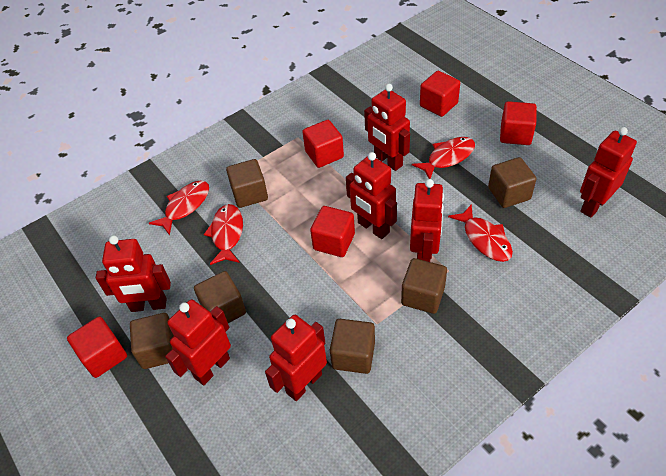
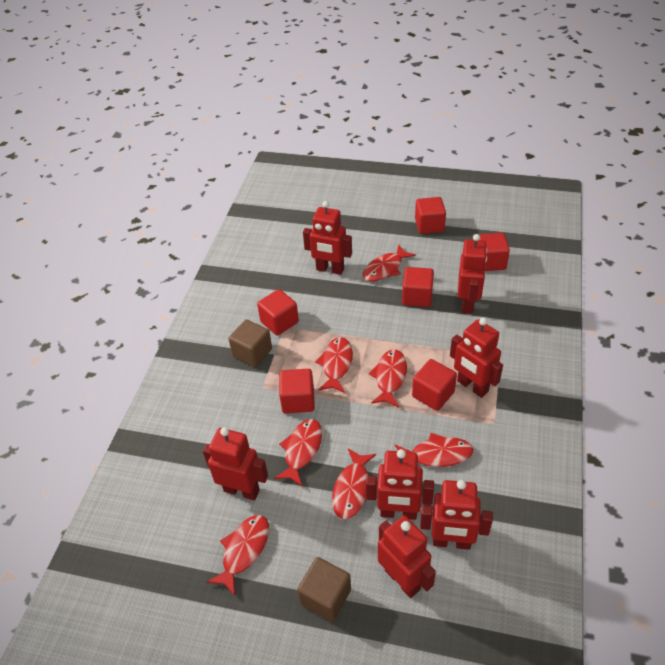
brown cube: [130,313,174,369] [194,271,246,323] [226,159,268,208] [330,319,375,374] [401,258,447,314] [488,157,536,208] = 6 -> [229,320,272,367] [297,557,351,622] = 2
red cube: [67,316,127,378] [302,120,344,168] [310,206,355,257] [420,71,460,117] [500,101,537,145] = 5 -> [257,289,299,336] [279,369,315,414] [402,267,434,307] [412,359,457,411] [415,197,446,234] [479,233,510,271] = 6
red fish: [149,180,209,235] [204,204,243,265] [412,137,475,179] [448,204,513,262] = 4 -> [206,515,269,596] [274,419,322,486] [315,337,353,393] [332,448,376,519] [363,245,416,281] [369,349,407,407] [395,433,473,467] = 7

